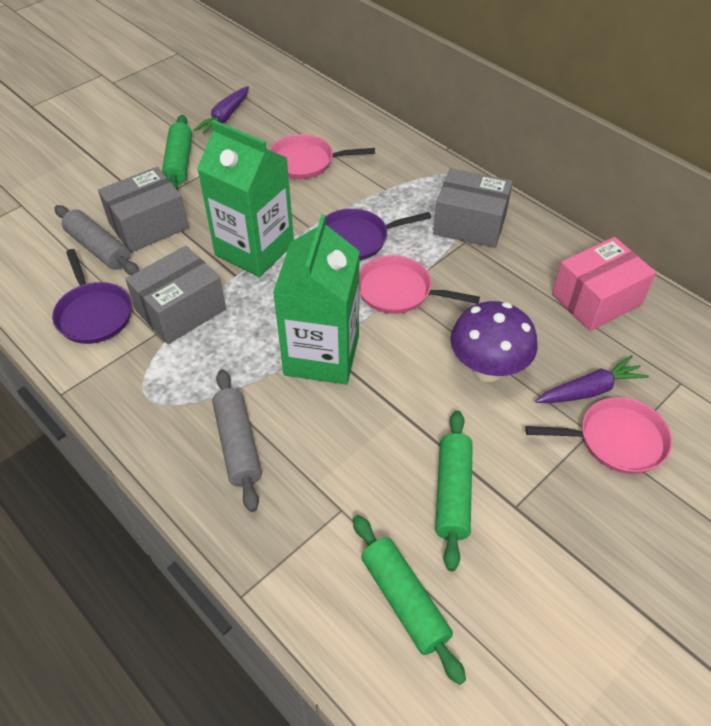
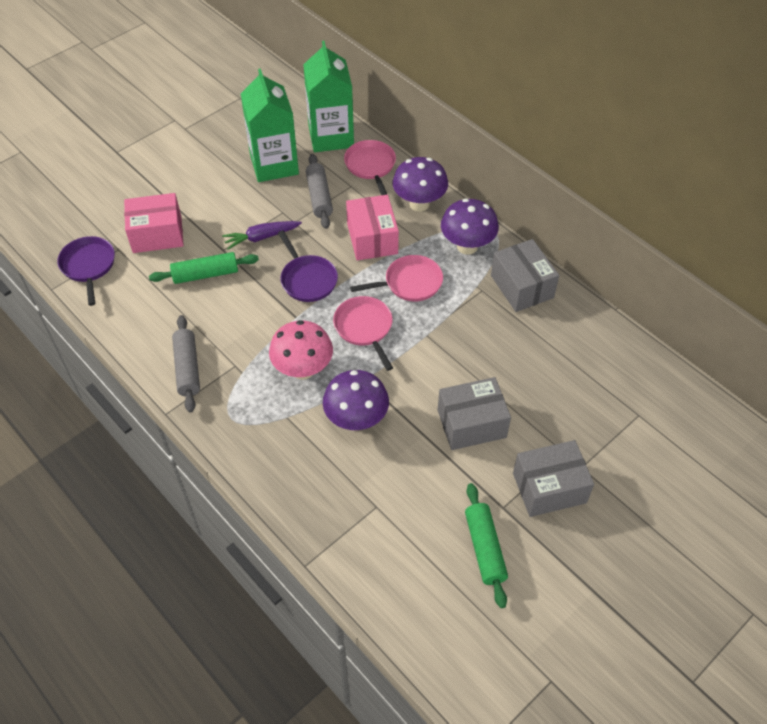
green rolling pin: [162,115,192,190] [353,515,466,685] [435,410,473,571] = 3 -> [149,252,259,284] [465,483,508,608] = 2
pink box: [552,237,656,331] = 1 -> [124,193,184,253] [346,195,399,261] = 2
pink mushroom: none = 0 -> [269,320,333,380] = 1
purple carrot: [194,86,249,134] [535,355,649,403] = 2 -> [222,221,302,250] = 1
purple mushroom: [450,301,537,382] = 1 -> [323,370,389,431] [393,157,448,211] [441,199,499,255] = 3

